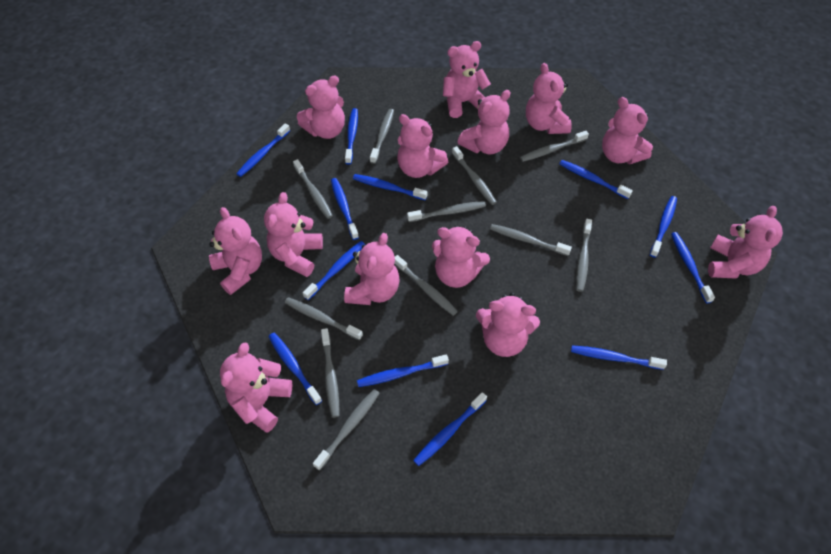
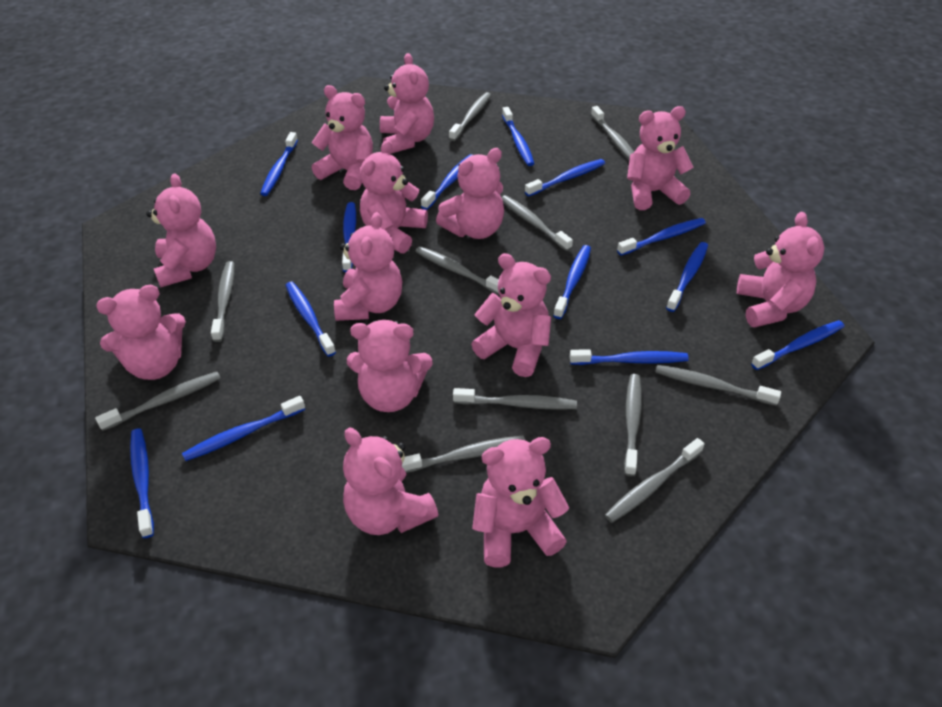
blue toothbrush: [236,123,290,177] [268,333,322,405] [303,241,365,300] [331,178,359,240] [345,108,358,165] [353,174,427,200] [357,354,449,387] [413,392,487,466] [559,160,633,199] [571,345,667,370] [650,196,677,258] [671,232,715,303] = 12 -> [130,429,154,538] [182,396,305,461] [260,132,298,196] [285,282,336,357] [342,202,356,272] [421,154,472,210] [502,107,535,166] [525,159,605,196] [553,245,591,319] [570,349,689,365] [617,218,706,256] [666,242,708,312] [751,320,845,370] = 13

